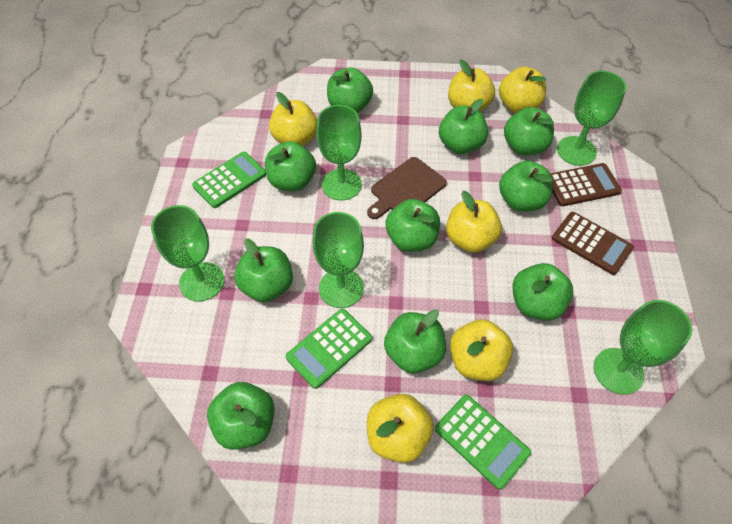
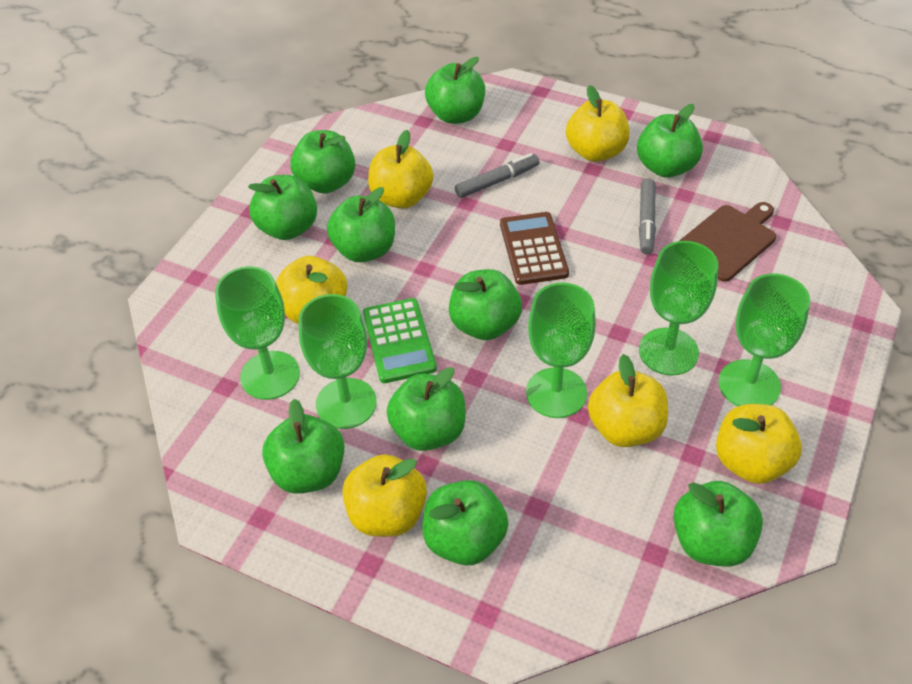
brown calculator: [550,163,622,206] [552,212,634,275] = 2 -> [500,212,569,285] = 1
green calculator: [192,152,266,208] [286,309,372,389] [435,395,531,490] = 3 -> [363,298,437,383] = 1
grey marker: none = 0 -> [455,153,540,198] [639,178,656,254] = 2

